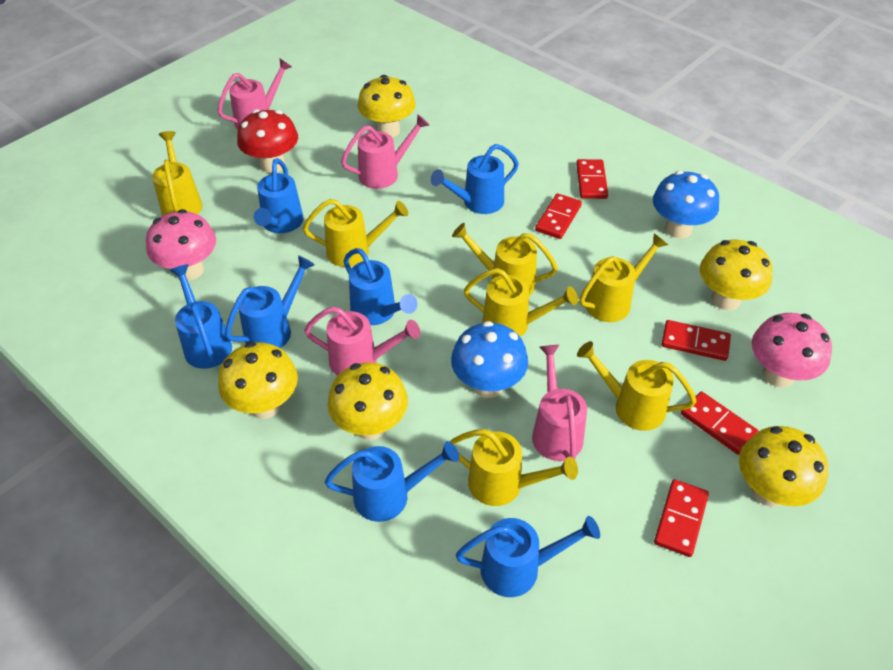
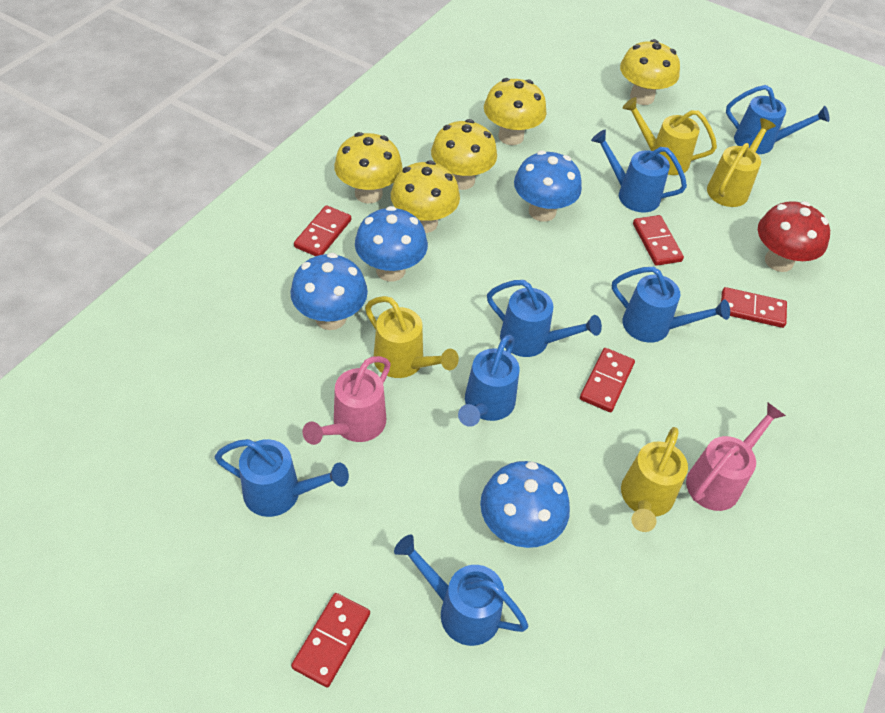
blue mushroom: [451,321,528,398] [653,171,719,239] = 2 -> [290,253,368,330] [355,206,428,282] [480,461,570,548] [514,151,582,222] = 4
pink mushroom: [146,209,216,280] [752,313,832,388] = 2 -> none = 0
pink watering can: [217,59,292,130] [304,306,420,376] [341,115,430,189] [532,345,587,461] = 4 -> [302,356,391,445] [686,402,786,511] = 2
yellow watering can: [152,131,202,215] [303,199,408,267] [450,429,578,506] [452,223,558,296] [464,268,578,337] [577,341,697,431] [579,233,668,322] = 7 -> [365,296,459,378] [621,427,688,532] [623,97,717,175] [707,118,776,207] = 4

